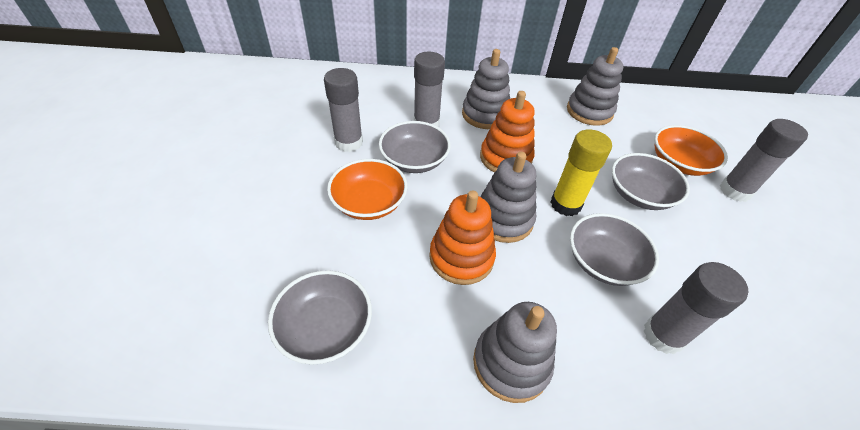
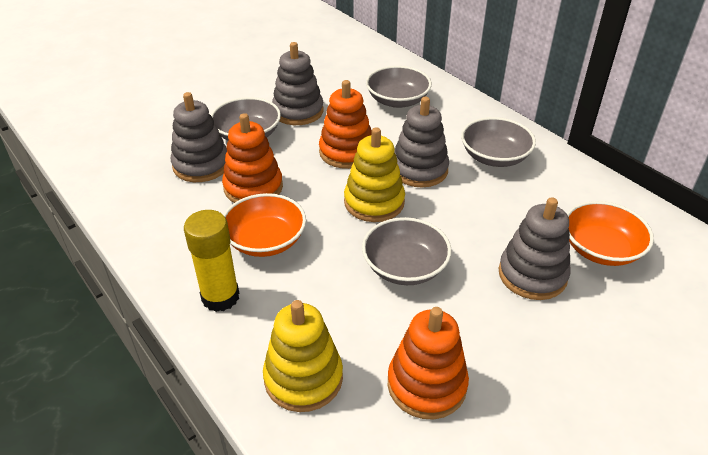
grey glue stick: [324,68,363,152] [414,52,445,127] [643,262,749,354] [720,119,808,202] = 4 -> none = 0
orange stacking toy: [429,191,496,285] [480,91,535,173] = 2 -> [222,113,283,203] [319,80,372,169] [388,307,469,420] = 3
yellow stacking toy: none = 0 -> [263,300,343,412] [344,127,405,222] = 2

